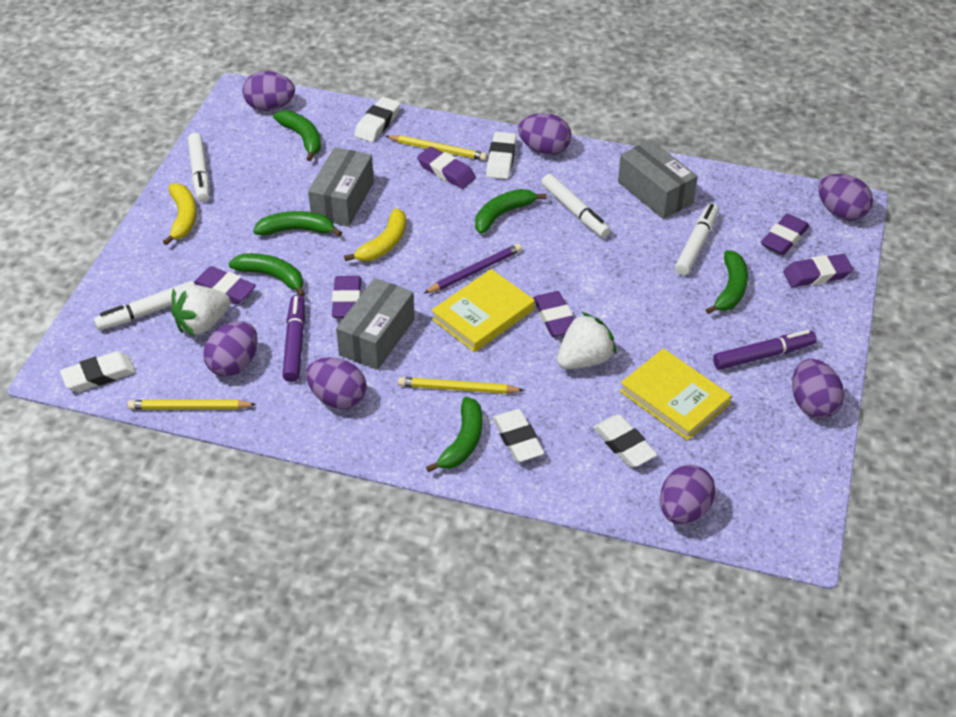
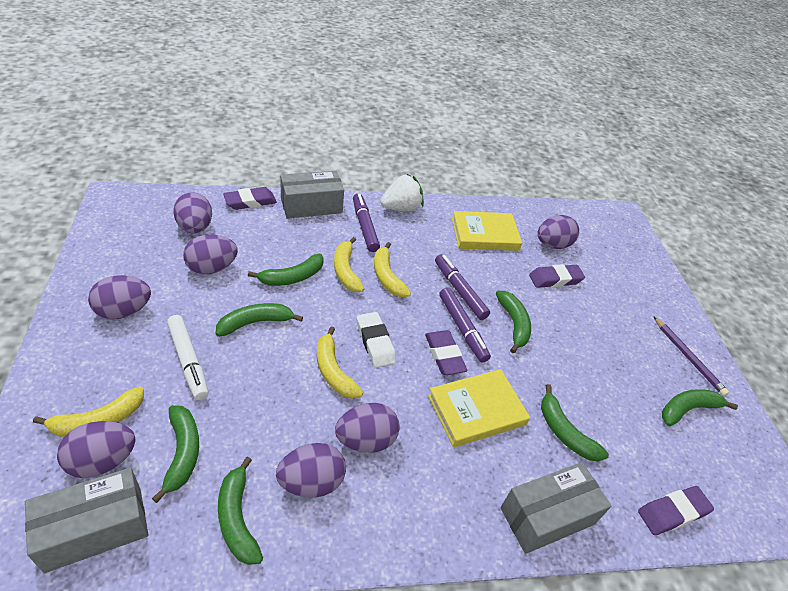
green banana: [229,253,305,297] [253,211,342,237] [273,110,321,161] [426,397,482,473] [475,189,546,234] [706,250,748,314] = 6 -> [152,405,199,503] [215,303,303,337] [218,457,263,565] [248,254,324,286] [496,291,531,353] [541,384,609,461] [662,389,738,426] = 7
purple eraser: [194,266,256,304] [332,276,361,318] [417,146,476,189] [533,291,574,337] [761,214,809,255] [783,254,853,287] = 6 -> [223,187,277,210] [425,330,467,375] [529,264,585,288] [638,486,714,535] = 4
purple marker: [282,295,305,382] [713,330,817,370] = 2 -> [353,194,380,252] [435,254,490,320] [439,287,491,363] = 3
white eraser: [60,351,136,392] [354,97,400,142] [486,132,517,179] [493,409,544,462] [593,415,657,467] = 5 -> [357,312,396,368] = 1
white marker: [94,281,195,331] [188,133,209,202] [541,174,611,238] [675,203,719,276] = 4 -> [167,315,209,400] = 1
white strawberry: [171,284,231,336] [557,312,617,369] = 2 -> [381,174,424,211] = 1
yellow banana: [163,183,196,246] [344,208,406,261] = 2 -> [33,387,144,437] [317,327,363,399] [334,237,364,292] [374,242,411,297] = 4
yellow pencil: [127,400,257,409] [386,135,487,161] [398,377,525,394] = 3 -> none = 0

